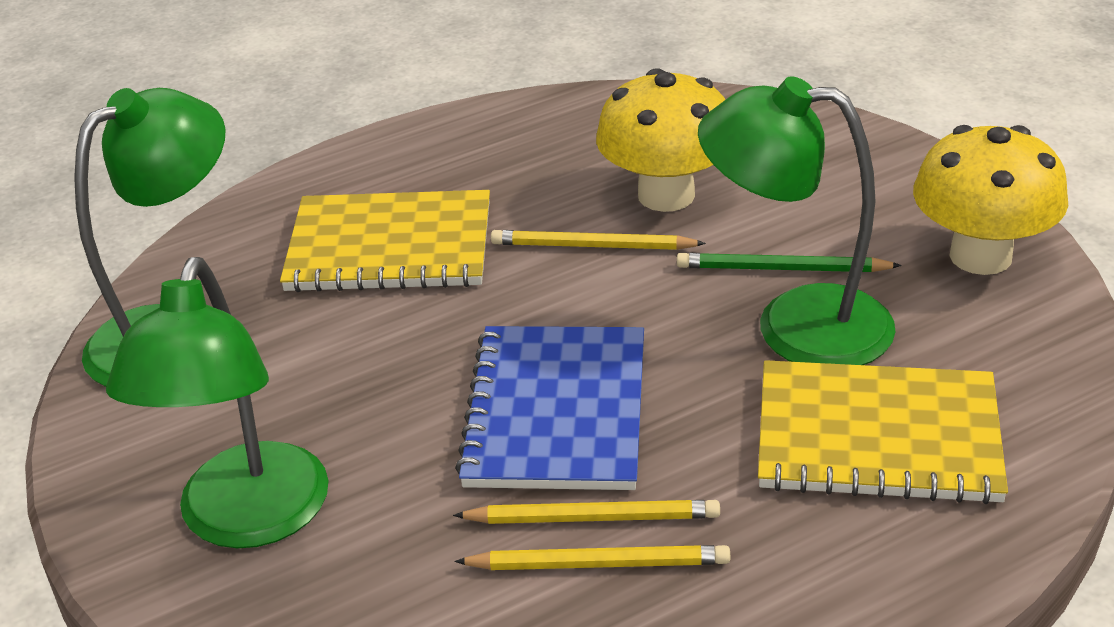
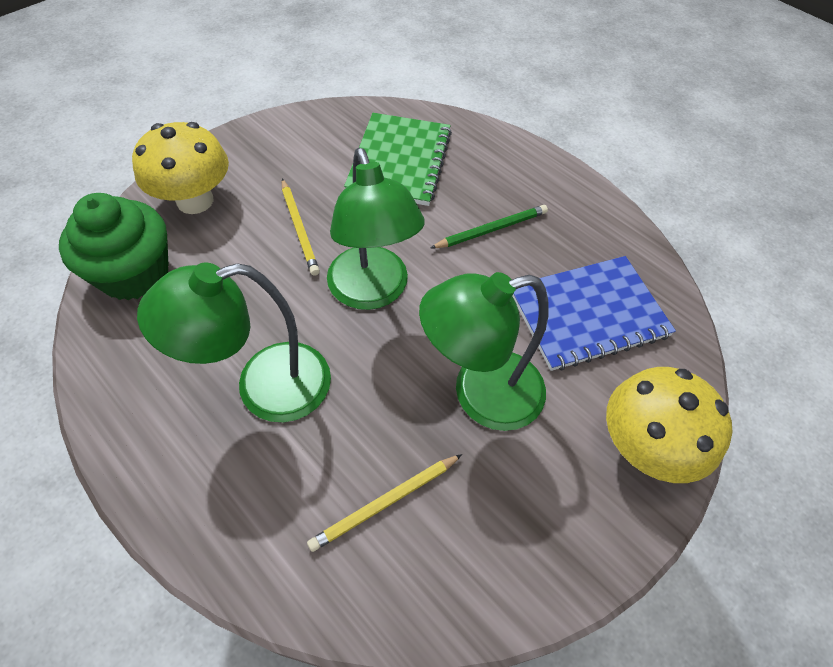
green cupcake: none = 0 -> [59,193,169,300] = 1
green notebook: none = 0 -> [344,113,452,206] = 1
yellow notebook: [280,190,490,292] [758,360,1008,504] = 2 -> none = 0
yellow pencil: [453,500,720,524] [454,545,730,570] [491,230,706,250] = 3 -> [282,179,320,276] [307,454,462,552] = 2

